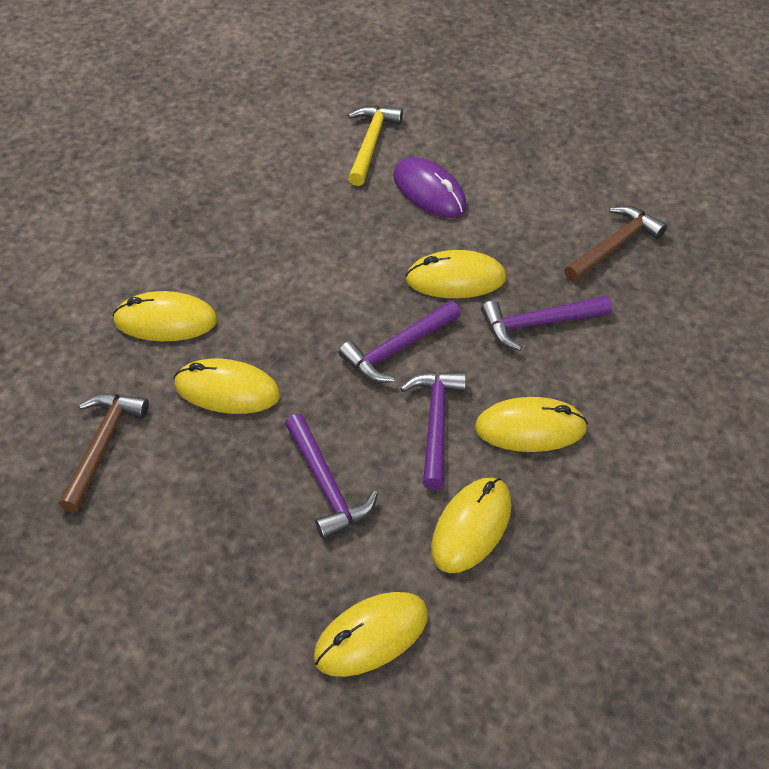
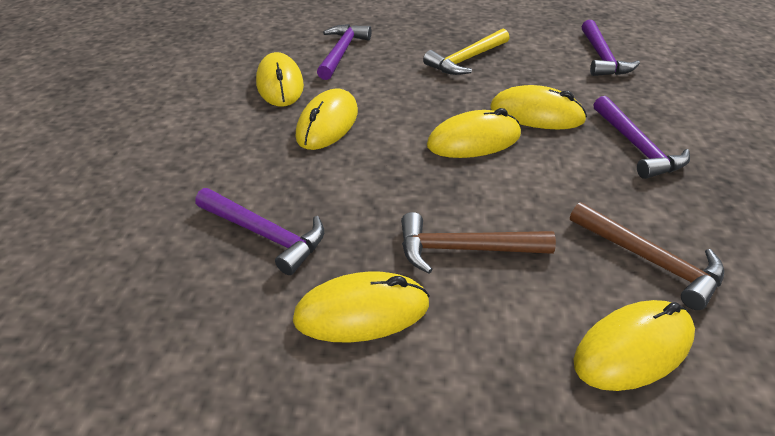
purple mouse: [393,157,467,218] = 1 -> none = 0

